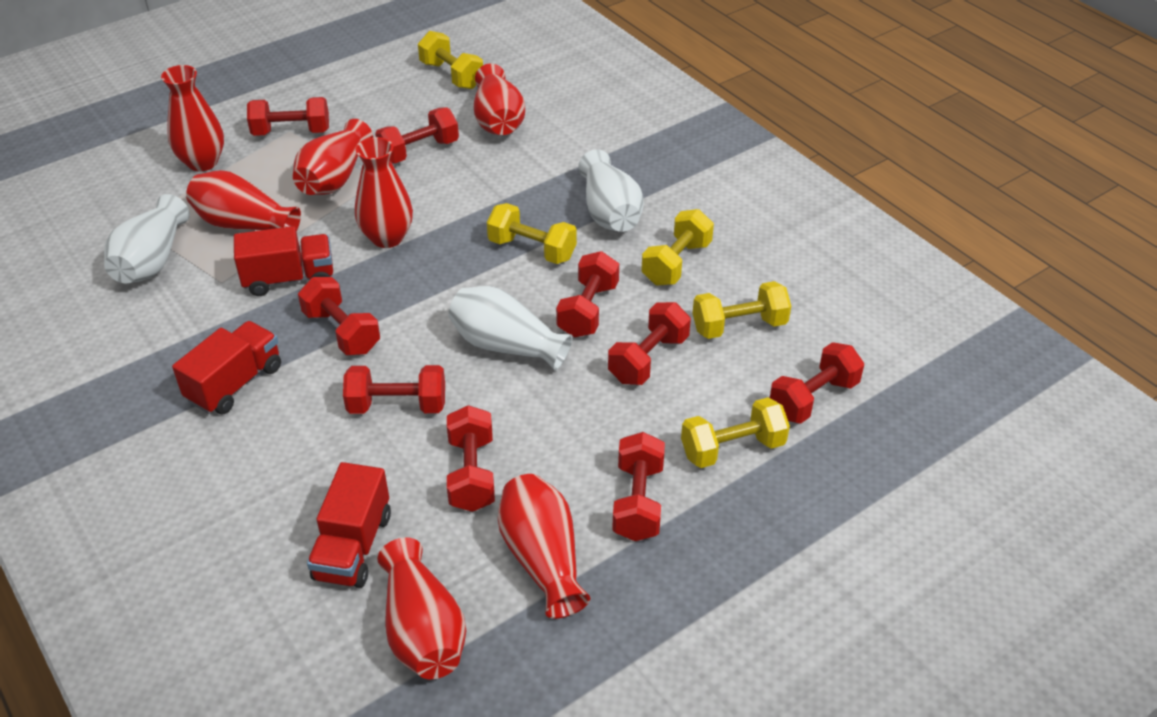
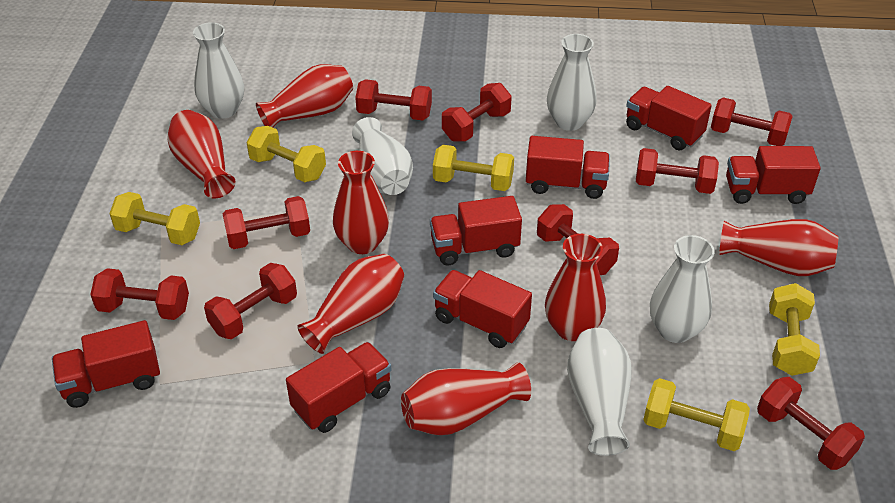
red truck: [172,321,281,414] [234,226,333,296] [307,462,391,588] = 3 -> [52,320,160,408] [286,342,391,433] [430,196,522,265] [433,270,532,348] [526,136,610,199] [626,86,712,150] [726,146,821,204] = 7
white vase: [104,194,190,284] [448,286,572,371] [578,149,644,232] = 3 -> [193,22,244,119] [352,117,413,195] [547,34,597,131] [567,328,631,456] [650,235,715,343] = 5

